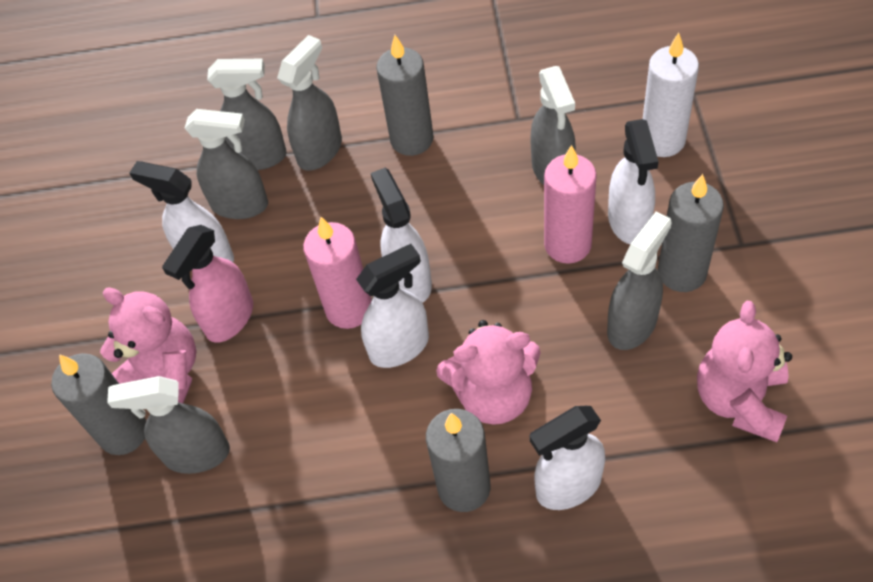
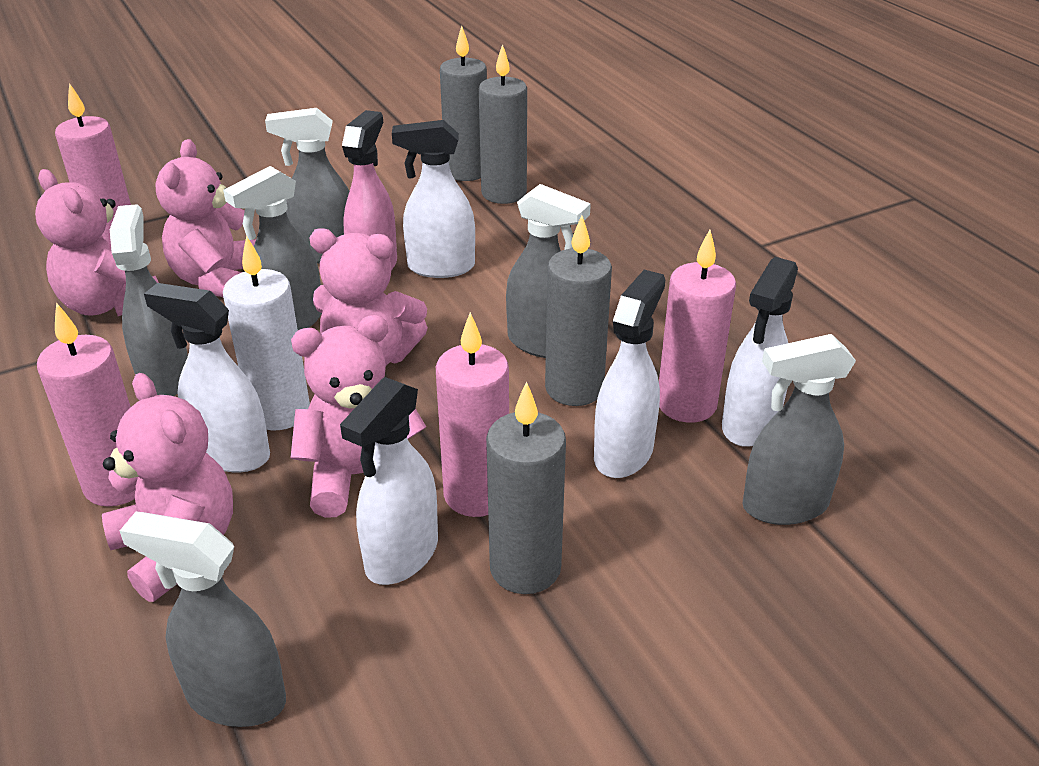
pink candle: [303,217,372,329] [544,145,597,264] = 2 -> [37,302,135,507] [55,83,131,245] [436,312,509,517] [659,230,736,423] = 4
pink teddy bear: [100,287,197,403] [436,320,540,425] [697,301,792,442] = 3 -> [35,169,159,316] [102,373,233,602] [155,139,256,297] [290,315,426,518] [309,228,428,365] = 5

